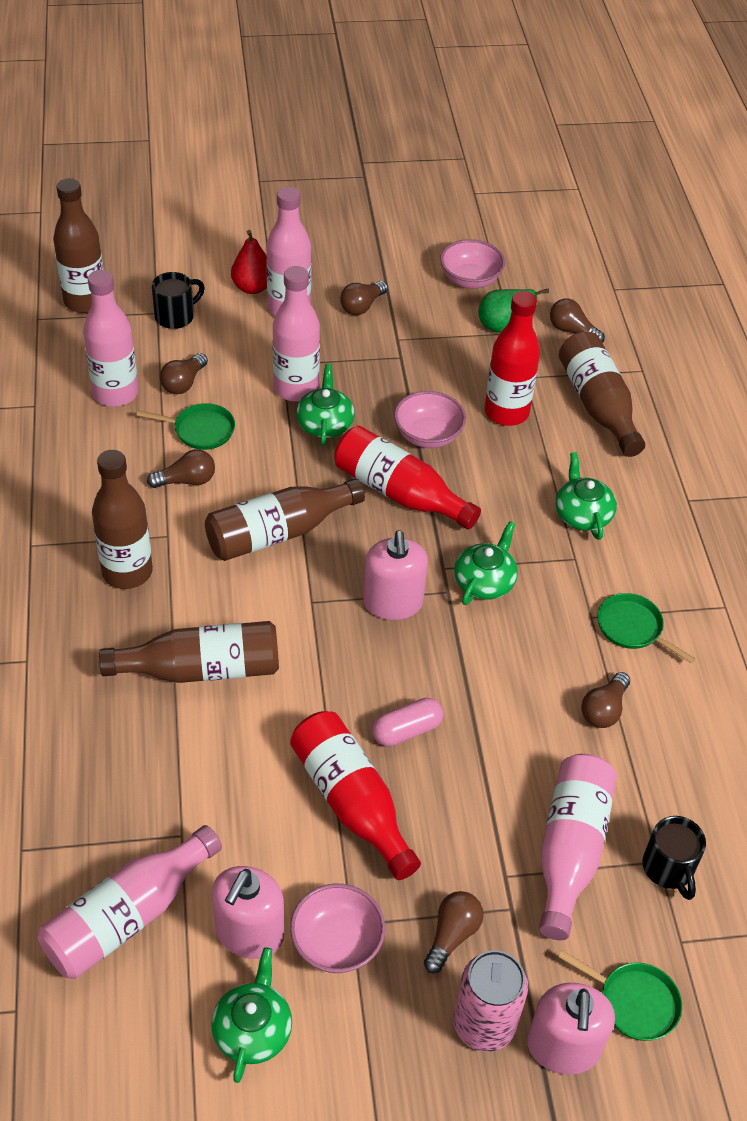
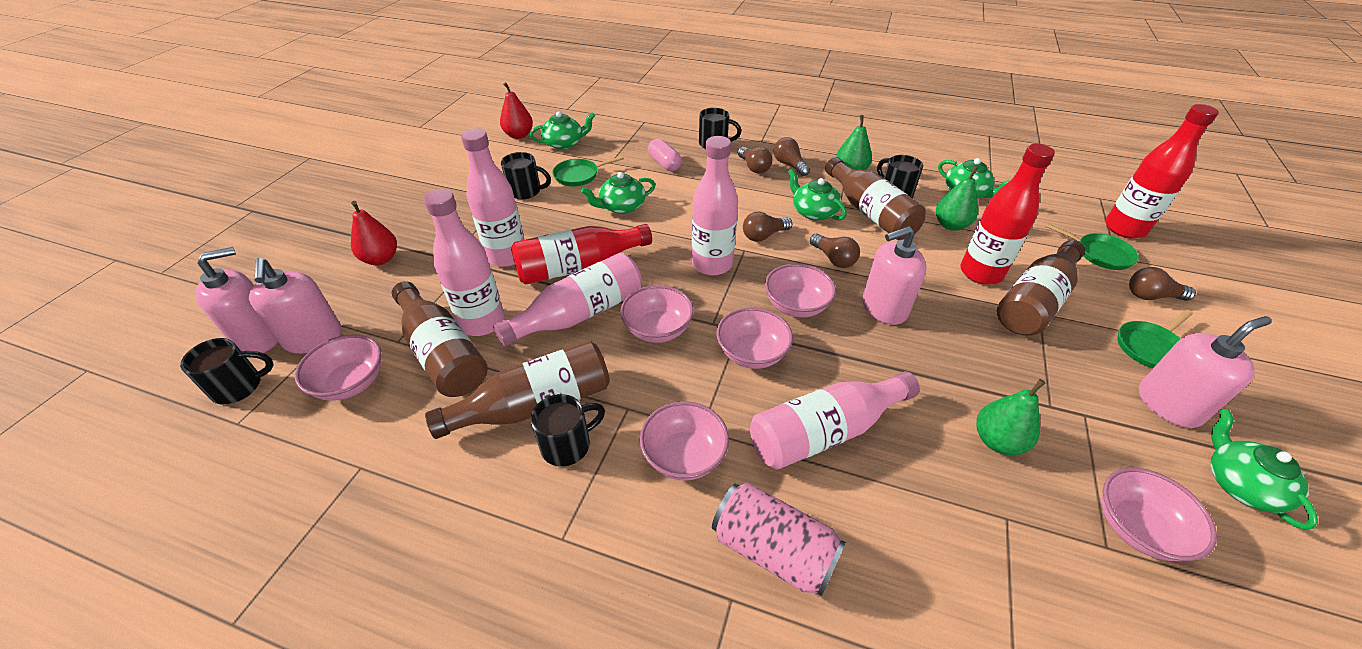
black mug: [152,272,205,329] [643,816,706,900] = 2 -> [180,338,274,404] [501,152,551,199] [531,394,605,466] [699,108,742,149] [877,155,923,198] = 5
brown bottle: [53,178,104,313] [92,450,153,589] [99,621,279,683] [205,478,365,561] [559,332,645,457] = 5 -> [392,281,488,397] [425,341,610,439] [825,157,926,240] [997,240,1085,336] = 4
brown light bulb: [147,449,215,488] [160,353,208,394] [340,281,388,315] [424,891,484,973] [550,299,605,343] [581,672,630,728] = 6 -> [738,147,772,174] [743,212,792,242] [774,137,810,176] [810,234,860,268] [1129,267,1196,301] = 5
green pear: [478,288,549,333] = 1 -> [836,115,872,170] [936,166,979,231] [976,379,1046,455] = 3
green teapot: [211,947,292,1083] [296,364,355,446] [454,521,518,605] [556,452,617,540] = 4 -> [530,111,595,150] [581,172,656,214] [788,169,847,221] [938,158,1010,198] [1210,409,1318,530] = 5
pink bowl: [290,884,385,973] [394,391,466,448] [440,239,505,289] = 3 -> [295,334,382,401] [620,285,694,343] [640,401,729,481] [716,307,793,369] [765,264,836,318] [1102,468,1217,561] = 6
pink soap dispenser: [212,866,284,959] [363,530,428,620] [527,983,615,1075] = 3 -> [196,247,278,353] [249,258,342,354] [862,226,927,325] [1139,316,1272,428] = 4
red pear: [231,230,267,294] = 1 -> [351,201,397,265] [500,82,533,139] = 2

